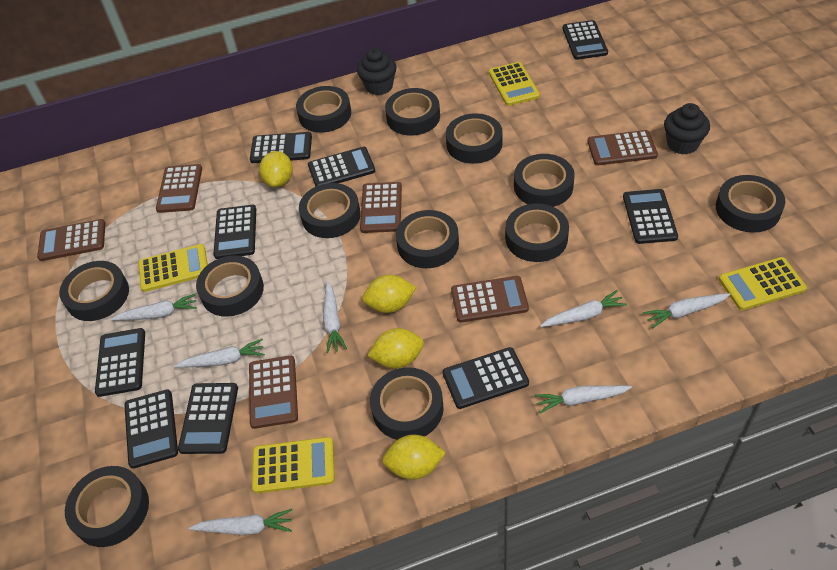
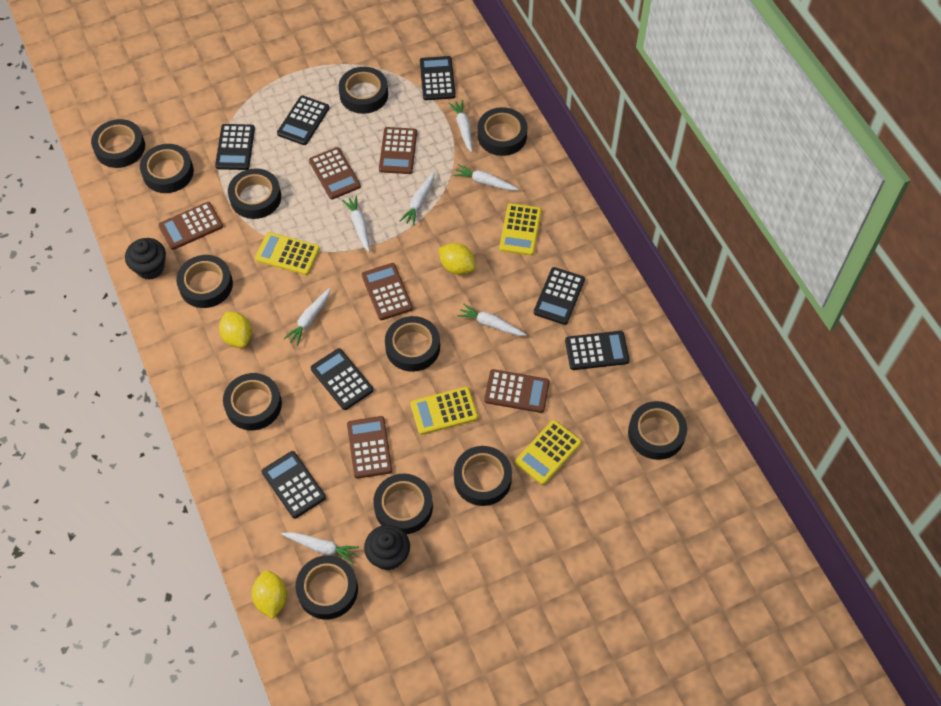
black calculator: [95,328,145,397] [124,389,178,469] [178,383,238,454] [213,205,256,259] [250,132,312,163] [308,147,375,187] [442,347,529,409] [563,20,608,60] [623,189,678,244] = 9 -> [215,124,255,170] [262,451,326,519] [277,95,329,145] [311,348,373,410] [420,56,456,100] [534,267,585,325] [565,331,630,370] = 7
yellow lemon: [259,151,293,187] [362,275,416,313] [367,328,424,369] [382,435,446,480] = 4 -> [219,312,252,348] [251,571,287,619] [439,243,476,275] = 3

